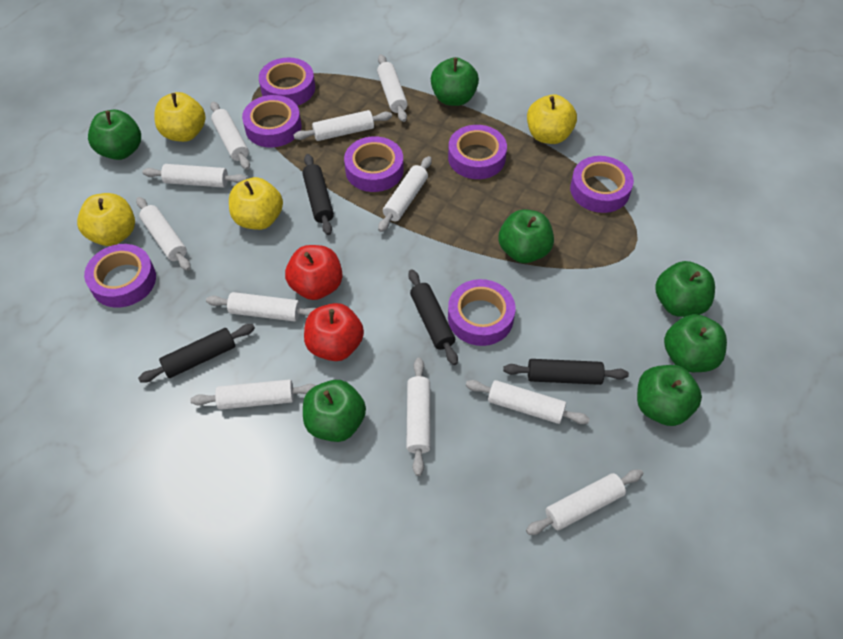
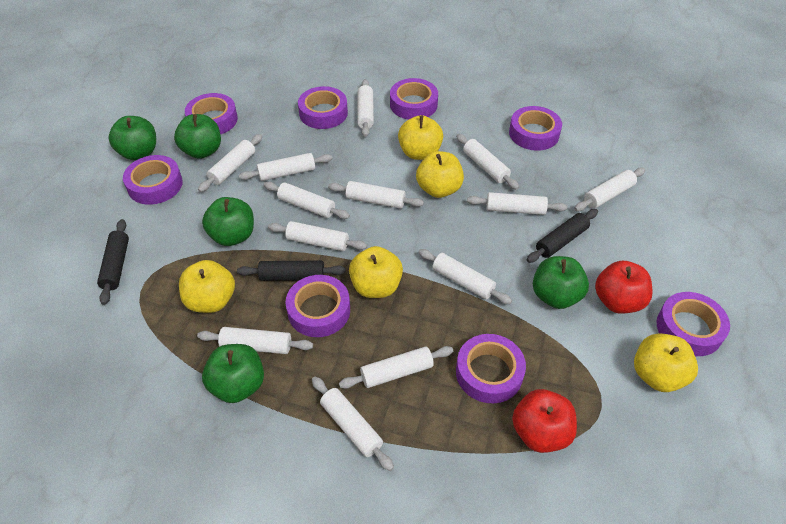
black rolling pin: [138,324,255,383] [302,154,334,235] [408,269,458,365] [503,359,629,385] = 4 -> [97,219,129,305] [237,261,346,281] [527,209,598,263] = 3
green apple: [88,110,141,160] [303,380,366,442] [431,57,479,106] [498,209,554,263] [637,365,702,426] [655,261,715,317] [664,314,727,372] = 7 -> [108,116,156,160] [174,114,221,159] [202,197,254,246] [202,344,264,403] [533,256,589,309] = 5
purple tape: [84,244,156,308] [242,95,301,148] [259,58,315,106] [344,136,404,192] [448,125,507,179] [448,279,515,346] [570,156,634,213] = 7 -> [123,155,183,205] [185,93,238,134] [286,275,350,337] [298,86,348,129] [390,78,438,120] [456,334,526,403] [509,106,562,151] [656,292,730,356] = 8
white rolling pin: [136,197,191,271] [142,164,247,188] [191,380,317,410] [206,292,316,322] [210,101,250,170] [294,110,392,141] [377,54,408,122] [378,156,432,232] [406,358,431,476] [466,380,590,424] [526,469,643,535] = 11 -> [197,327,313,354] [198,134,262,192] [239,153,333,181] [264,182,350,219] [268,221,367,251] [312,377,394,471] [328,181,424,209] [339,346,453,389] [357,79,374,137] [418,249,512,304] [456,134,519,190] [467,192,567,215] [574,168,645,211] = 13
yellow apple: [77,193,135,246] [154,92,206,142] [229,177,283,230] [527,94,577,144] = 4 -> [179,260,235,313] [349,246,403,298] [398,115,443,160] [416,151,464,198] [634,333,698,392] = 5

